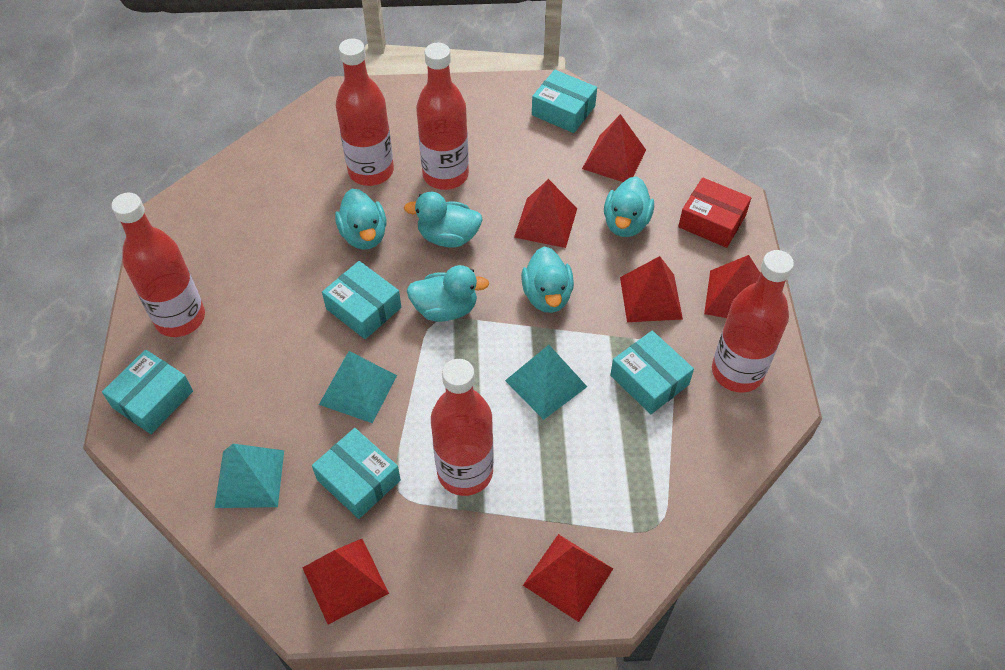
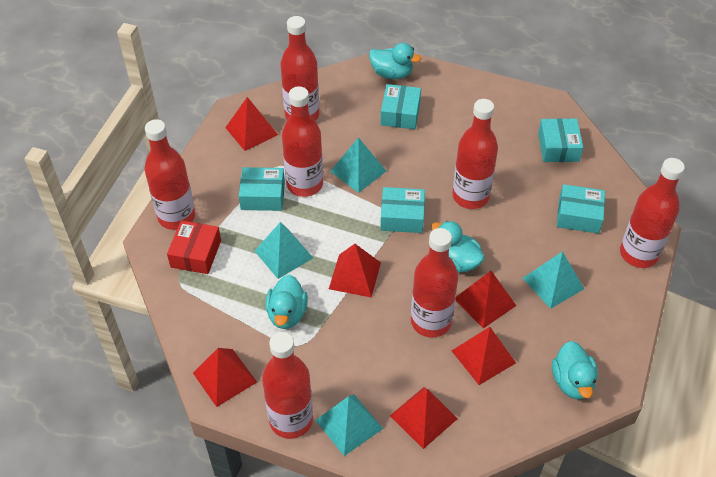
red bottle: [111,193,205,337] [336,39,394,186] [416,43,469,190] [431,359,494,496] [712,250,794,393] = 5 -> [145,119,195,230] [262,332,313,439] [281,16,319,121] [282,86,323,197] [411,228,458,337] [453,99,498,209] [620,158,685,268] = 7
turquoise duck: [335,189,386,250] [404,192,483,248] [407,265,489,322] [521,247,574,313] [604,177,654,237] = 5 -> [265,275,308,329] [369,43,421,79] [431,221,485,272] [552,341,598,400] = 4
turquoise pyramid: [215,444,284,508] [319,351,397,423] [505,345,587,420] = 3 -> [255,222,313,279] [316,394,383,456] [330,137,386,193] [523,251,584,309] = 4

